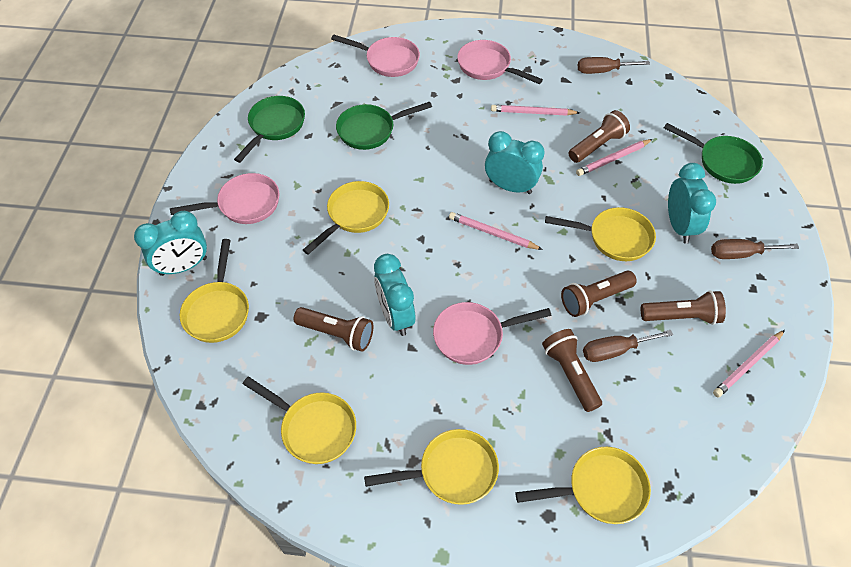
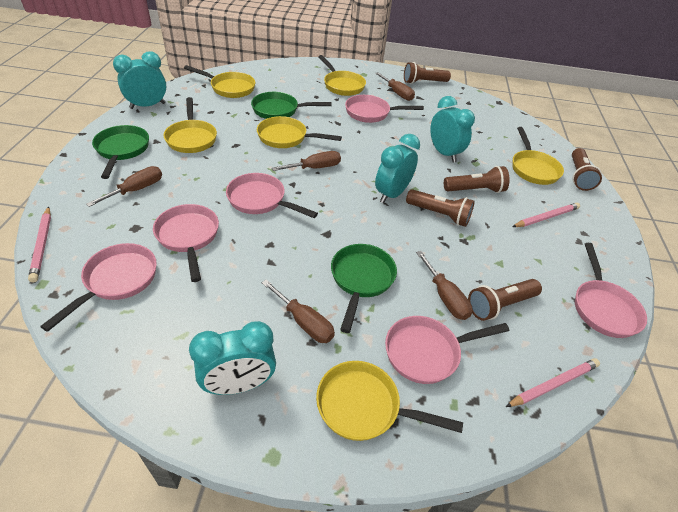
brown screwdriver: [578,57,650,74] [583,330,673,362] [711,239,799,259] = 3 -> [86,166,162,207] [262,279,335,343] [272,151,341,171] [375,72,415,101] [416,251,472,320] = 5
pink pan: [170,173,279,224] [331,35,420,77] [433,302,552,365] [457,40,543,84] = 4 -> [40,243,157,332] [153,204,219,282] [226,173,318,218] [345,95,424,123] [385,316,509,384] [575,243,647,338] = 6
pink pencil: [449,212,543,250] [491,105,580,116] [576,139,653,176] [713,330,785,398] = 4 -> [28,206,51,282] [506,358,600,407] [512,203,580,227] = 3

